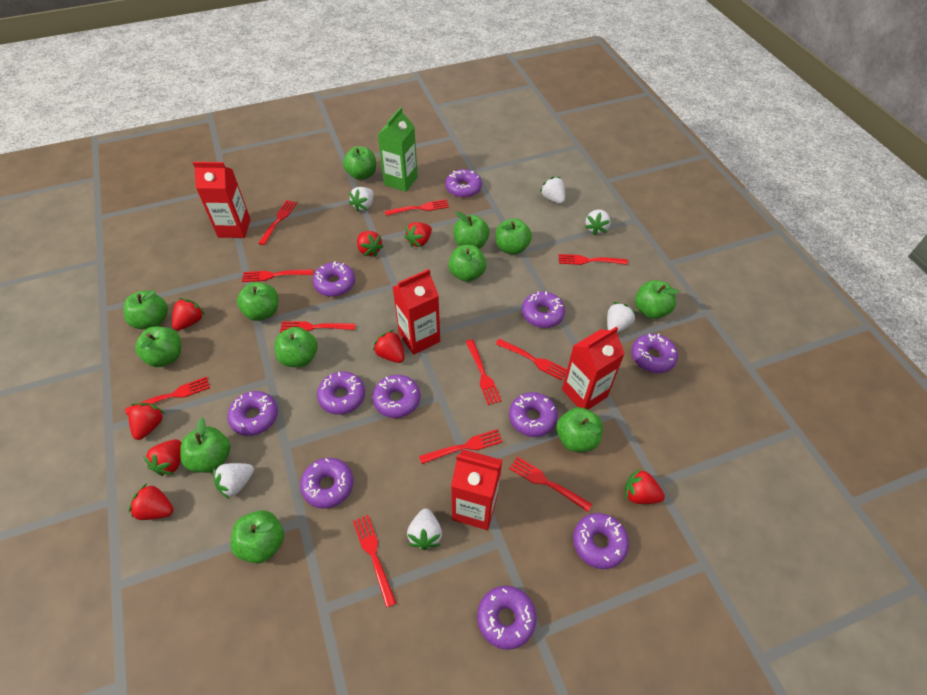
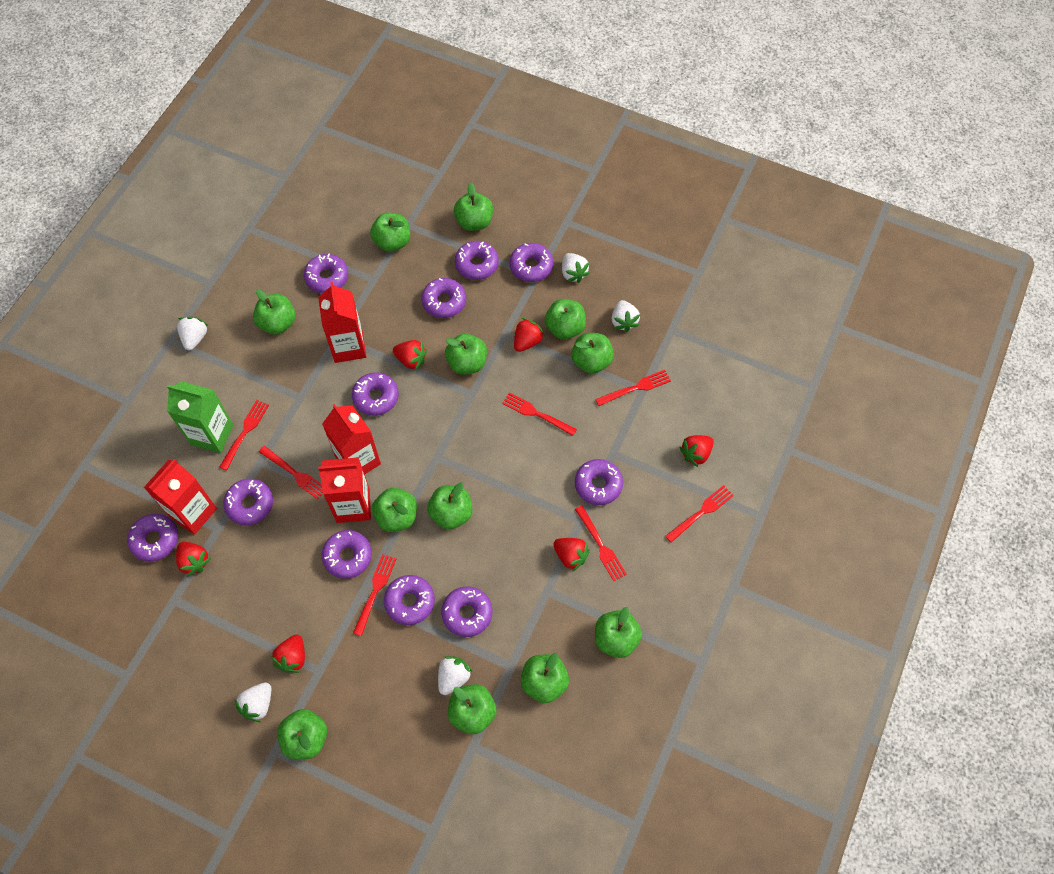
red fork: [125,377,210,415] [242,269,313,282] [258,200,297,245] [280,321,355,333] [353,515,396,608] [385,199,449,216] [419,429,503,464] [466,339,502,405] [496,339,567,380] [509,457,592,512] [559,254,628,265] = 11 -> [219,400,269,471] [259,446,323,499] [353,554,396,636] [502,393,577,436] [575,506,627,581] [595,370,671,406] [665,485,734,543] = 7
red strawberry: [128,403,165,440] [128,483,174,520] [143,439,181,476] [172,298,205,330] [357,231,384,257] [373,330,405,363] [404,222,432,247] [625,468,665,504] = 8 -> [176,542,211,577] [271,635,305,673] [393,340,427,370] [514,318,545,352] [553,538,590,571] [679,435,714,467] = 6
white strawberry: [213,463,254,499] [349,187,374,212] [407,508,442,550] [540,177,565,204] [585,209,611,235] [607,302,636,333] = 6 -> [177,317,208,350] [235,682,271,722] [438,656,473,695] [562,253,590,283] [612,300,640,332] = 5

